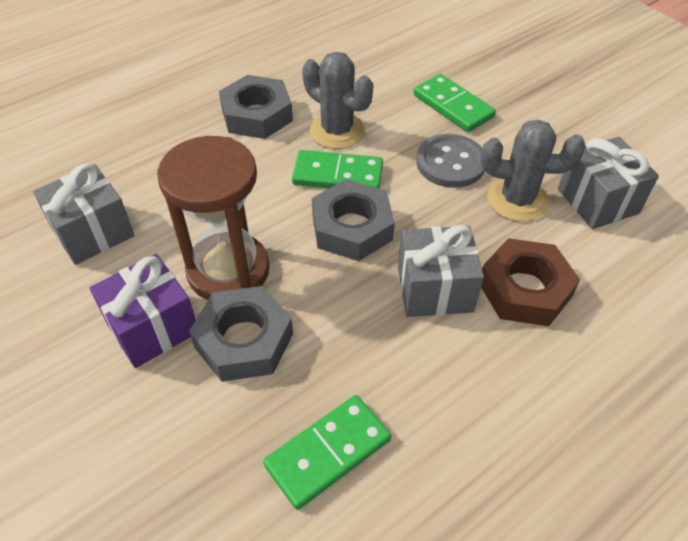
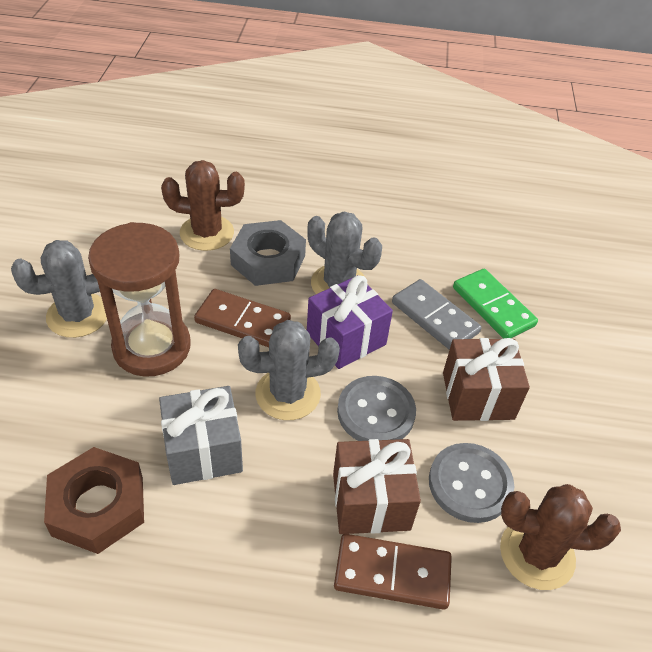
brown cactus: none = 0 -> [161,160,245,251] [500,484,621,590] = 2
brown domino: none = 0 -> [194,289,291,347] [334,534,452,610] = 2
brown gift: none = 0 -> [333,439,421,534] [443,338,530,421] = 2
green domino: [263,395,391,510] [292,150,383,189] [413,74,496,132] = 3 -> [453,269,538,339] = 1
grey button: [416,134,485,188] = 1 -> [337,376,416,441] [429,443,514,523] = 2
grey cactus: [302,52,373,149] [481,119,585,222] = 2 -> [11,240,107,338] [238,320,340,420] [307,212,382,294] = 3
grey domino: none = 0 -> [392,279,481,350] = 1
grey gift: [33,164,135,265] [398,225,484,317] [558,137,659,229] = 3 -> [159,386,243,485] = 1
grey nut: [189,286,293,382] [219,75,293,139] [312,179,395,261] = 3 -> [230,220,306,286] = 1

